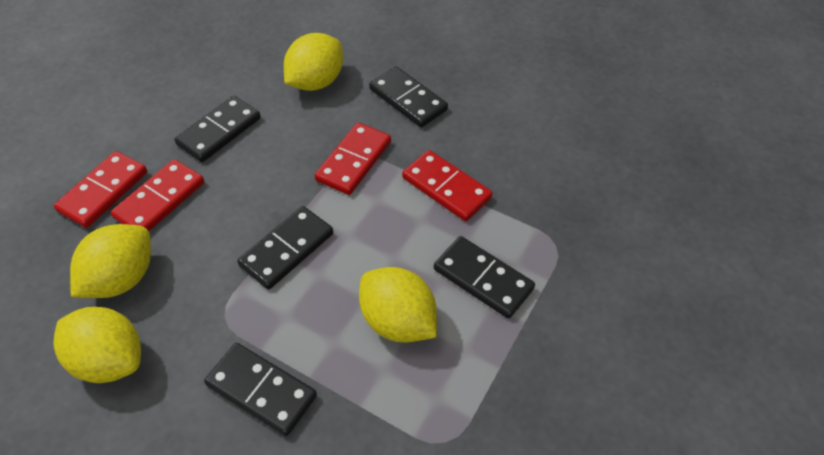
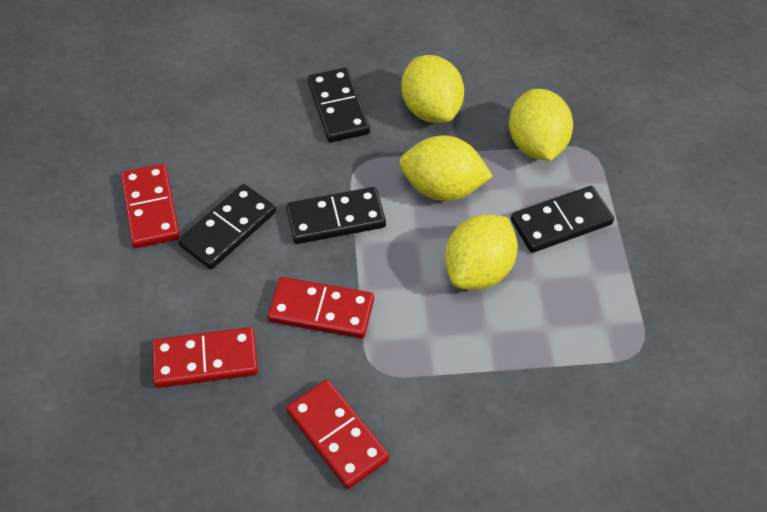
black domino: [174,96,261,162] [204,343,317,436] [237,206,333,290] [369,66,448,128] [434,236,535,319] = 5 -> [178,184,276,269] [286,187,386,244] [308,68,370,142] [511,186,614,253] = 4

